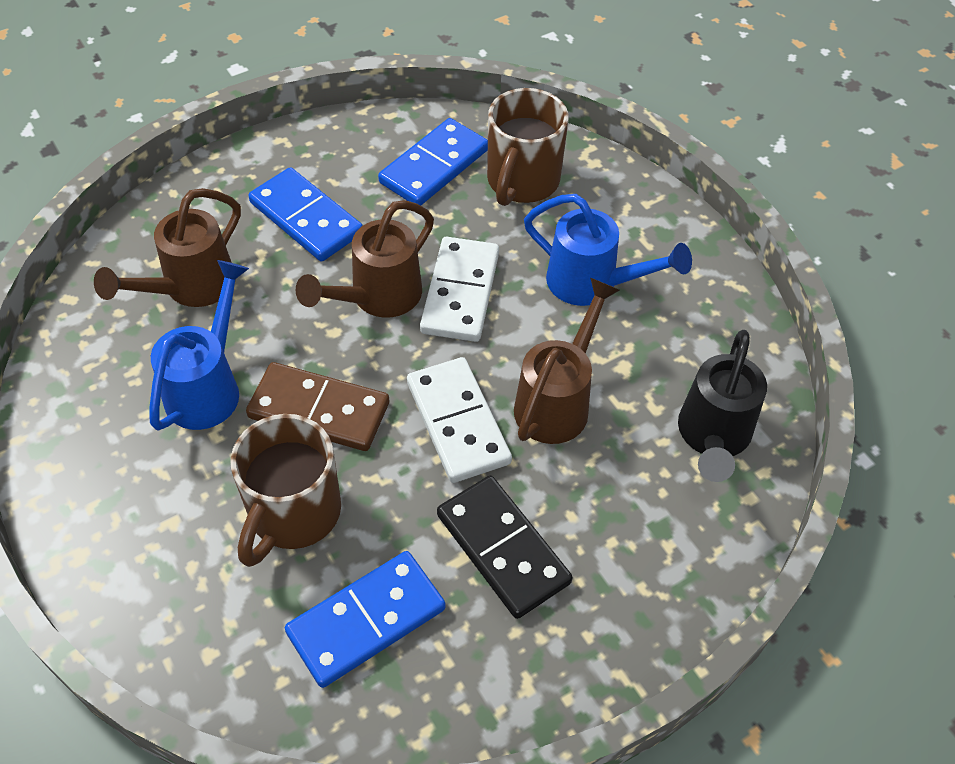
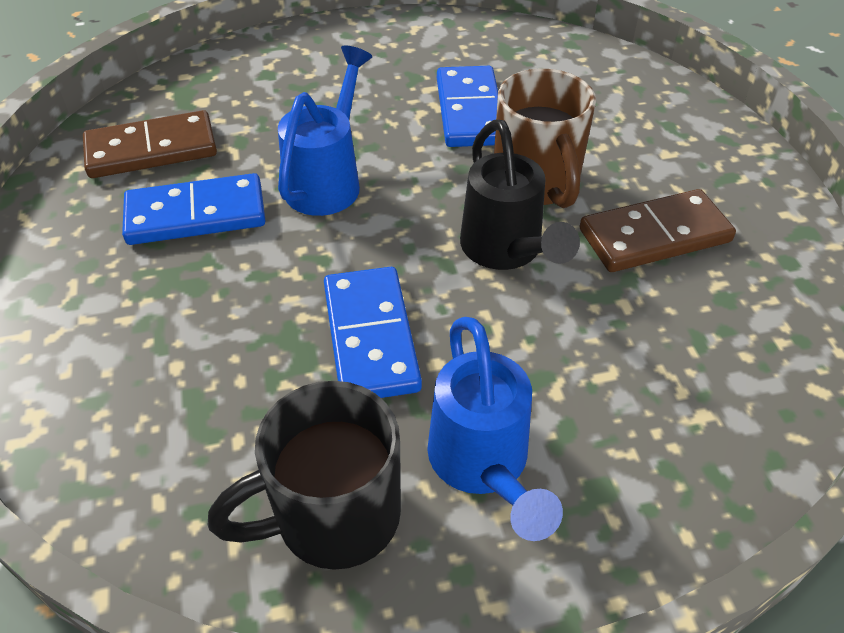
black domino: [437,476,573,619] = 1 -> none = 0
black mug: none = 0 -> [208,381,401,570] = 1
brown domino: [246,362,389,451] = 1 -> [83,110,217,178] [580,189,736,272] = 2
brown mug: [230,414,341,567] [487,88,569,206] = 2 -> [494,68,596,208] = 1
brown watering can: [94,188,241,307] [296,200,434,318] [514,278,620,444] = 3 -> none = 0
white domino: [407,357,512,483] [420,237,499,342] = 2 -> none = 0

